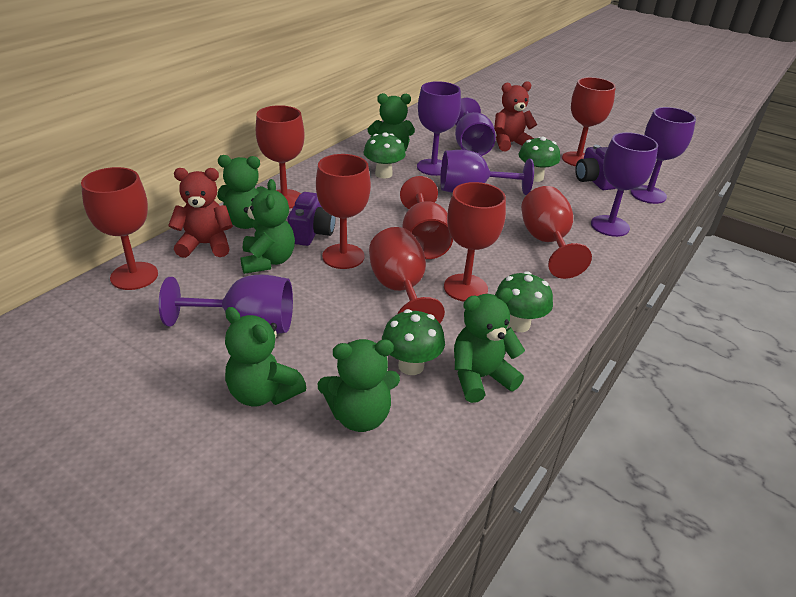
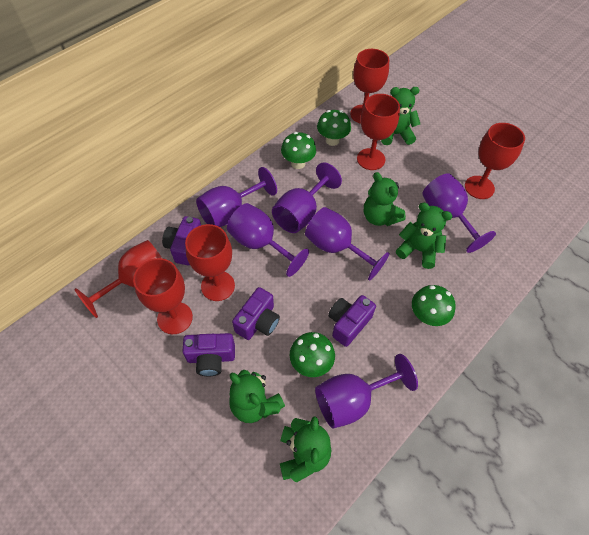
green teddy bear: [217,155,268,229] [225,307,306,407] [241,179,295,274] [318,339,400,432] [368,93,415,152] [454,288,525,403] = 6 -> [229,370,285,423] [280,417,331,482] [364,172,406,226] [381,87,420,145] [396,203,452,269] = 5
purple camera: [288,192,336,246] [575,145,616,190] = 2 -> [162,216,201,265] [182,333,235,376] [232,287,280,340] [328,295,376,347] = 4
red goblet: [81,167,158,290] [256,105,305,209] [316,154,371,269] [369,227,445,323] [400,176,453,259] [444,182,506,302] [521,186,592,279] [562,77,616,166] = 8 -> [74,240,162,318] [133,258,193,334] [185,224,235,301] [350,49,389,124] [357,94,400,170] [465,123,525,199] = 6
red teddy bear: [168,168,233,258] [494,81,537,151] = 2 -> none = 0

